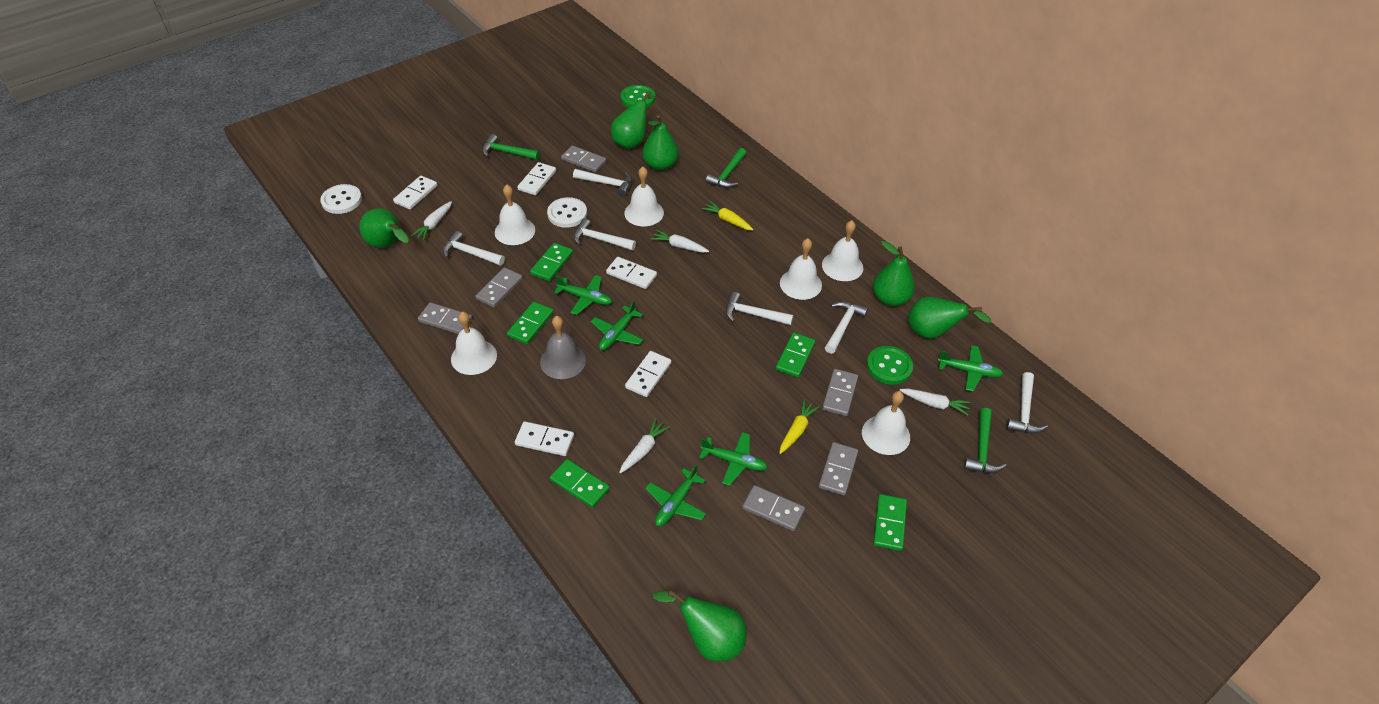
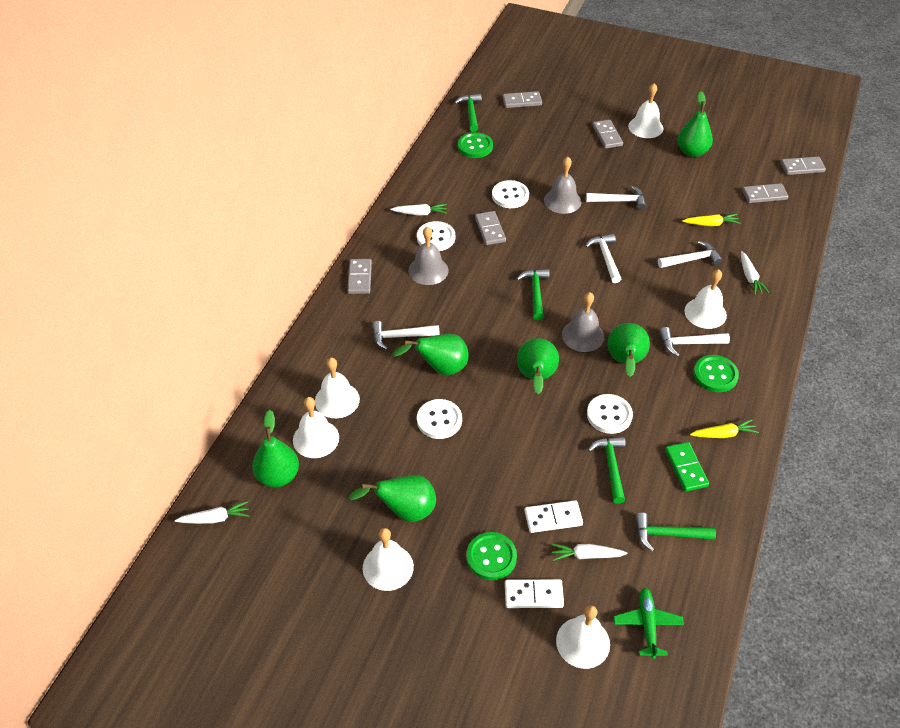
green button: [621,85,655,107] [867,346,913,385] = 2 -> [458,132,493,158] [466,532,517,580] [693,355,739,392] = 3
green domino: [507,302,553,344] [530,243,573,281] [550,459,610,508] [776,333,815,377] [873,494,907,551] = 5 -> [665,442,709,492] = 1
green hammer: [482,134,540,160] [706,148,746,188] [964,408,1006,473] = 3 -> [454,94,482,132] [516,269,549,320] [588,437,625,504] [635,512,716,552] = 4
green plane: [554,275,612,315] [591,300,643,350] [645,464,706,526] [699,432,768,486] [938,345,1003,391] = 5 -> [614,588,684,659] = 1
grey bell: [540,316,586,379] = 1 -> [408,226,449,285] [544,157,581,214] [562,292,604,352] = 3
white button: [320,184,362,214] [547,197,587,228] = 2 -> [417,221,455,251] [417,399,462,439] [492,180,529,208] [587,394,633,434] = 4
white domino: [393,176,437,209] [515,421,574,456] [517,162,556,195] [606,257,657,289] [625,351,671,397] = 5 -> [505,579,564,608] [525,500,583,533] = 2
white hammer: [443,231,505,266] [573,169,632,196] [574,218,636,251] [725,292,793,325] [825,301,868,354] [1006,372,1048,434] = 6 -> [372,321,440,350] [585,234,621,283] [586,186,646,210] [658,241,723,268] [660,327,730,357] = 5

